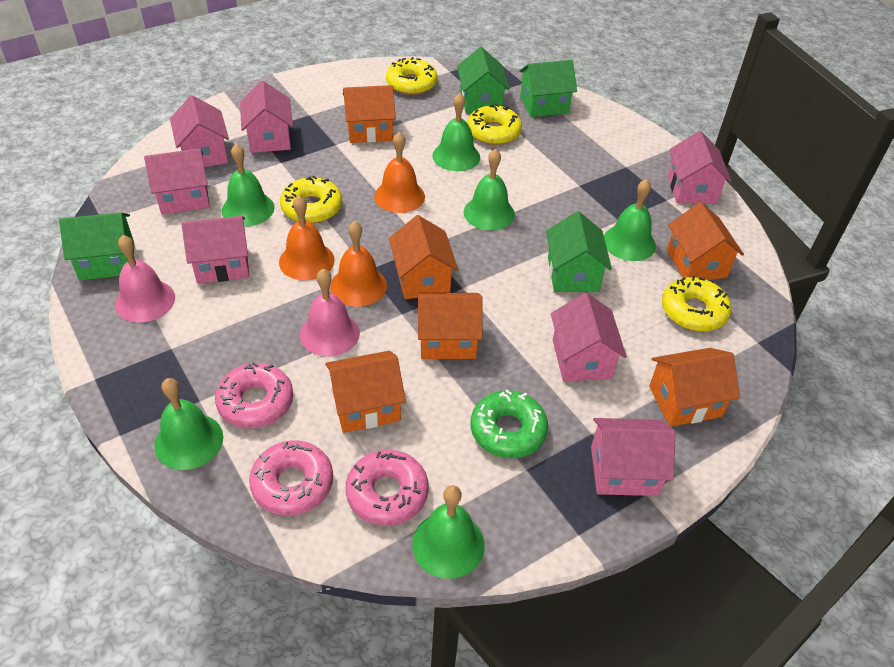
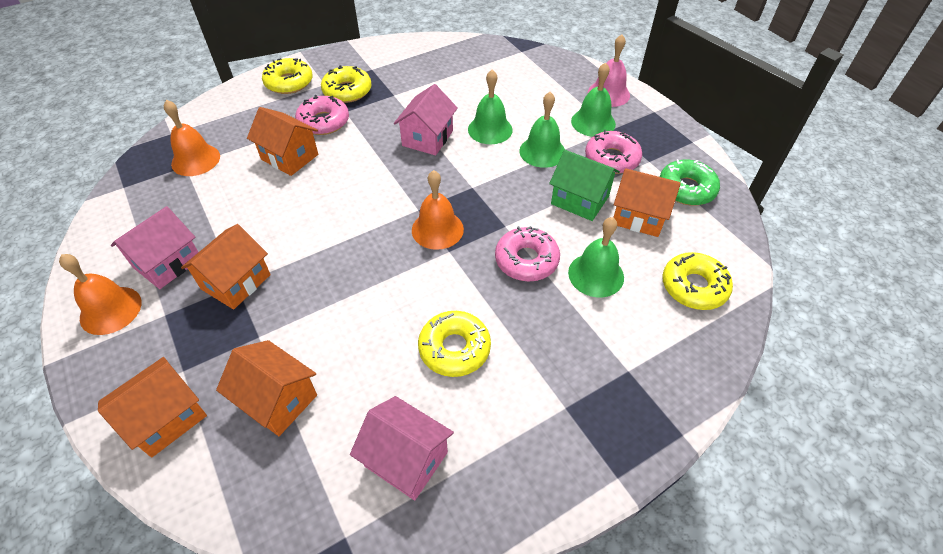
green bell: [154,378,223,470] [222,144,275,226] [412,485,485,579] [432,93,480,171] [464,149,515,230] [604,179,656,261] = 6 -> [468,70,513,144] [519,92,565,168] [568,217,624,297] [571,62,616,137] = 4
green house: [59,213,135,280] [457,47,510,114] [519,60,577,117] [546,211,612,292] = 4 -> [549,150,620,221] = 1
orange house: [325,351,406,433] [343,85,396,143] [389,215,458,299] [417,293,483,359] [649,348,740,427] [667,202,744,280] = 6 -> [98,357,207,457] [181,224,271,309] [216,340,317,436] [247,107,318,176] [613,168,681,237] = 5
pink bell: [115,235,175,323] [300,269,360,357] = 2 -> [588,34,630,107] = 1
pink house: [144,148,210,215] [170,95,229,167] [181,216,249,284] [240,81,293,153] [551,293,627,382] [591,418,675,496] [668,131,731,204] = 7 -> [111,206,198,289] [350,396,454,500] [394,84,458,156] = 3

